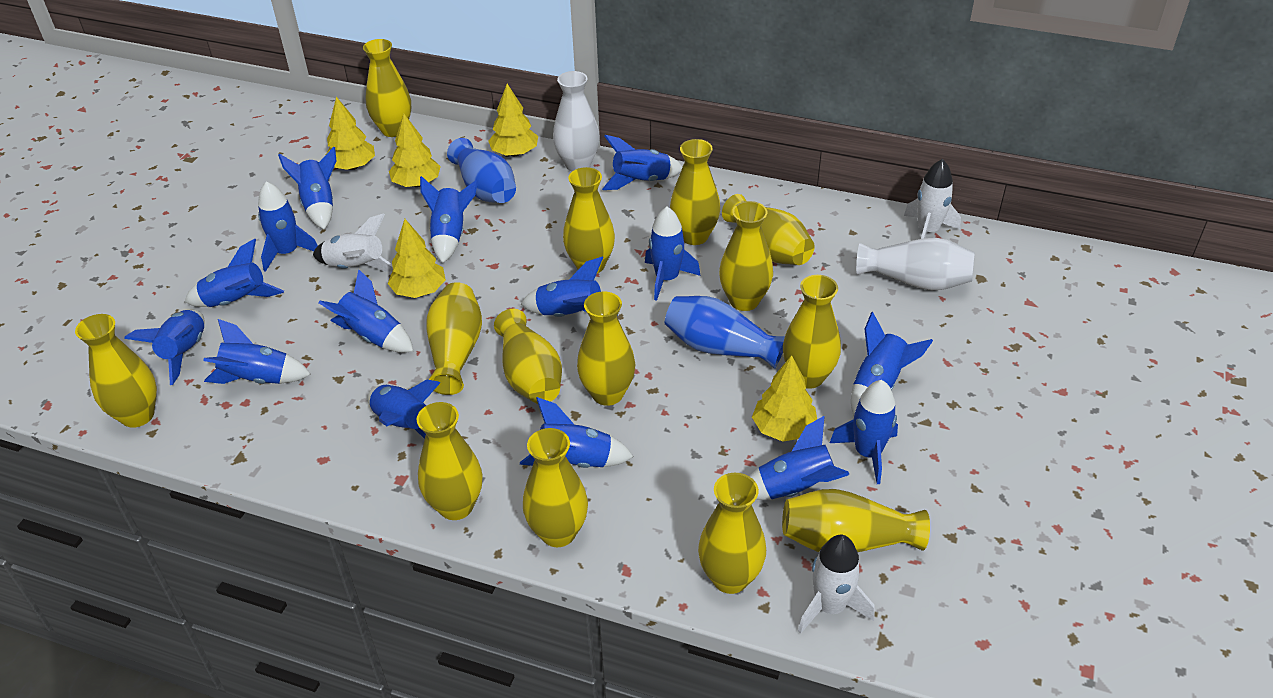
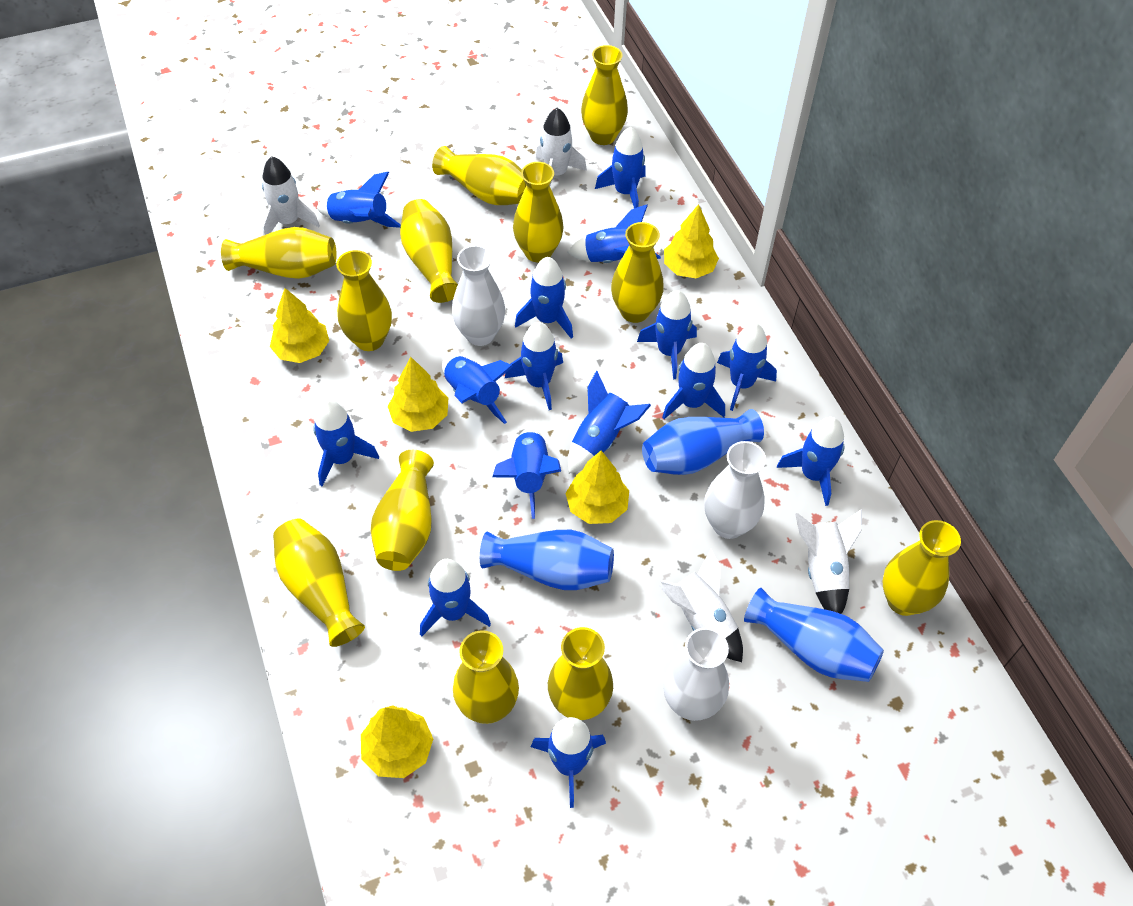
blue vase: [447,138,516,203] [665,296,785,369] = 2 -> [480,530,614,590] [642,409,764,475] [744,588,884,682] = 3
white rocket: [313,214,393,271] [798,535,875,634] [904,159,961,239] = 3 -> [262,156,320,235] [536,108,587,186] [660,549,743,662] [795,509,862,614] = 4
white vase: [553,71,600,171] [856,238,975,290] = 2 -> [452,245,505,346] [663,628,729,721] [704,441,766,539] = 3
yellow vase: [75,314,157,428] [363,39,411,137] [417,402,482,520] [427,282,482,395] [494,309,562,404] [523,428,588,547] [563,167,615,273] [577,291,636,406] [670,139,720,245] [698,473,766,594] [719,201,773,311] [722,194,815,265] [782,489,930,552] [783,275,841,389] = 14 -> [221,227,337,279] [273,518,365,647] [336,250,392,351] [371,450,434,571] [400,199,458,303] [432,146,526,205] [453,630,519,724] [513,162,564,263] [548,627,613,720] [581,45,628,145] [611,222,664,323] [883,520,961,616] = 12

